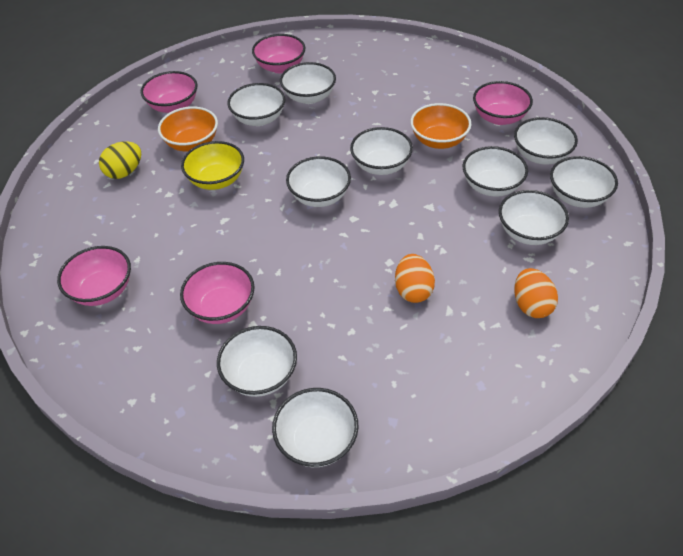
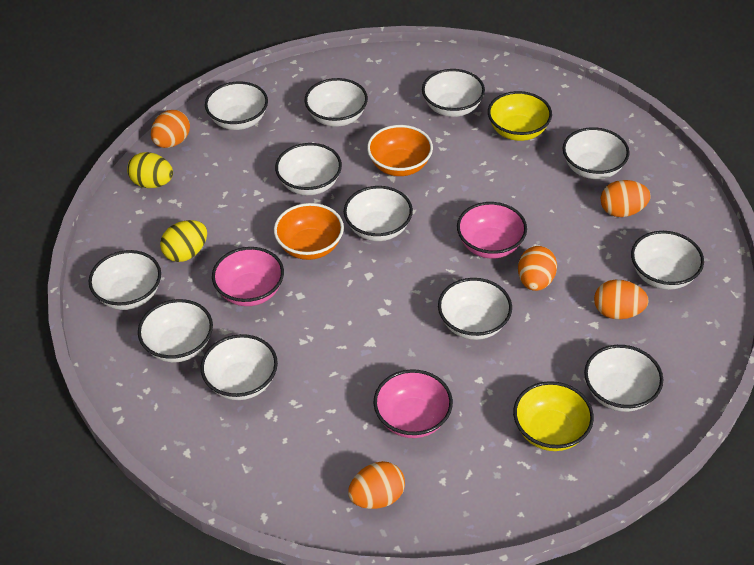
orange egg: [395,254,435,303] [514,268,558,318] = 2 -> [151,110,190,148] [348,461,405,509] [518,246,557,291] [594,280,649,319] [601,180,651,217] = 5
pink bowl: [57,246,131,306] [140,71,198,113] [180,262,255,324] [252,34,306,73] [473,81,533,125] = 5 -> [212,247,284,306] [374,369,453,438] [457,202,527,259] = 3
white bowl: [217,326,297,397] [227,83,285,126] [272,388,358,467] [280,62,336,104] [286,156,351,207] [350,127,413,175] [463,146,528,197] [499,190,569,245] [514,117,578,165] [550,156,618,208] = 10 -> [89,250,161,310] [138,299,213,362] [201,334,278,400] [205,81,268,130] [275,143,342,195] [305,78,368,127] [344,186,413,241] [422,69,485,117] [438,278,512,340] [563,127,630,179] [584,345,663,412] [631,231,704,290] = 12
yellow bowl: [181,141,244,190] = 1 -> [488,91,552,141] [513,381,594,451] = 2
yellow egg: [99,141,141,179] = 1 -> [127,152,173,188] [160,220,207,262] = 2

